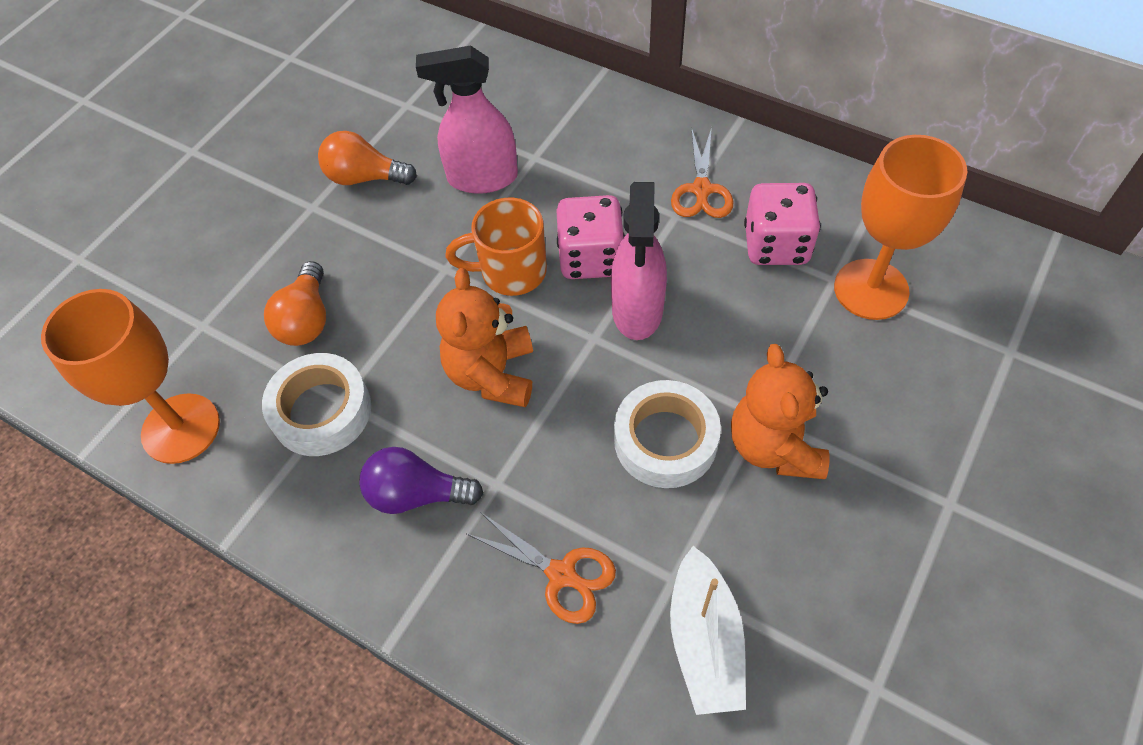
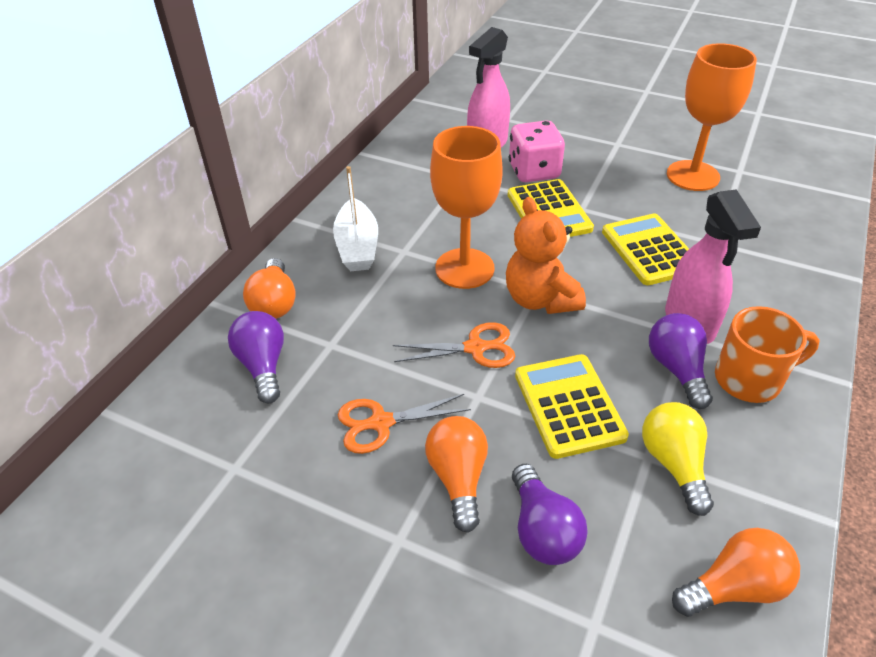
orange light bulb: [264,261,326,346] [318,131,417,185] = 2 -> [243,258,296,319] [425,416,488,533] [672,528,800,617] = 3
orange teddy bear: [436,268,533,407] [731,344,829,479] = 2 -> [506,197,586,314] = 1
pink dice: [556,195,625,279] [744,183,821,265] = 2 -> [509,120,565,182] = 1
purple light bulb: [359,447,483,514] = 1 -> [228,311,284,403] [512,464,588,565] [649,313,713,409] = 3
white tape: [262,353,371,456] [614,380,721,488] = 2 -> none = 0
yellow calculator: none = 0 -> [508,179,594,237] [515,354,629,459] [602,213,689,285] = 3
yellow light bulb: none = 0 -> [642,402,714,516] = 1

